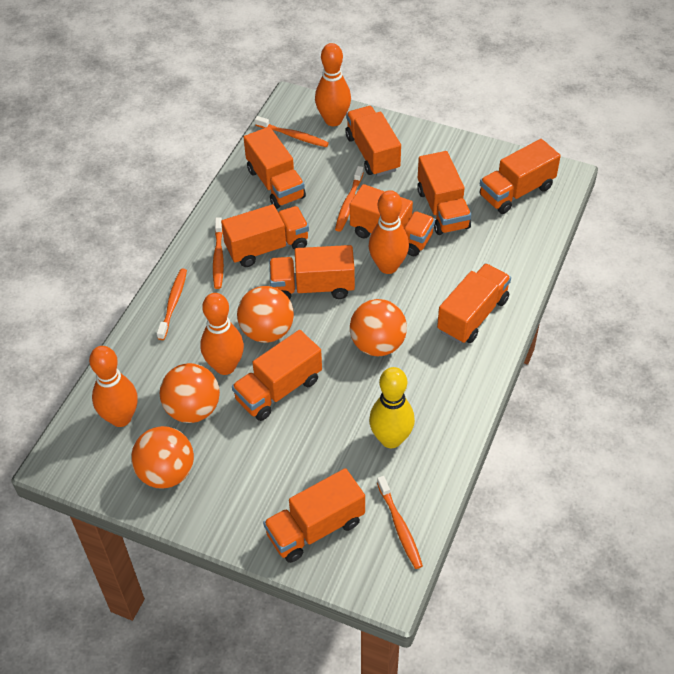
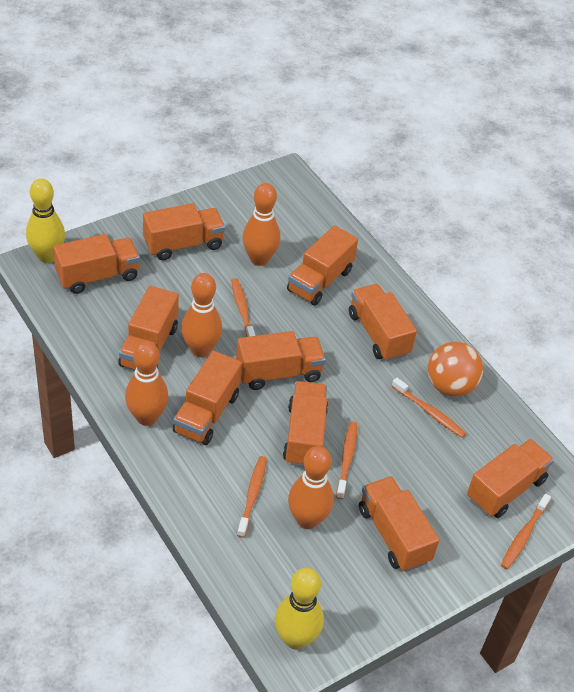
orange ball: [131,426,194,489] [159,363,220,423] [237,286,294,343] [350,299,407,356] = 4 -> [428,342,483,397] = 1
yellow bowling pin: [369,367,415,448] = 1 -> [26,179,65,263] [275,568,324,649] = 2

